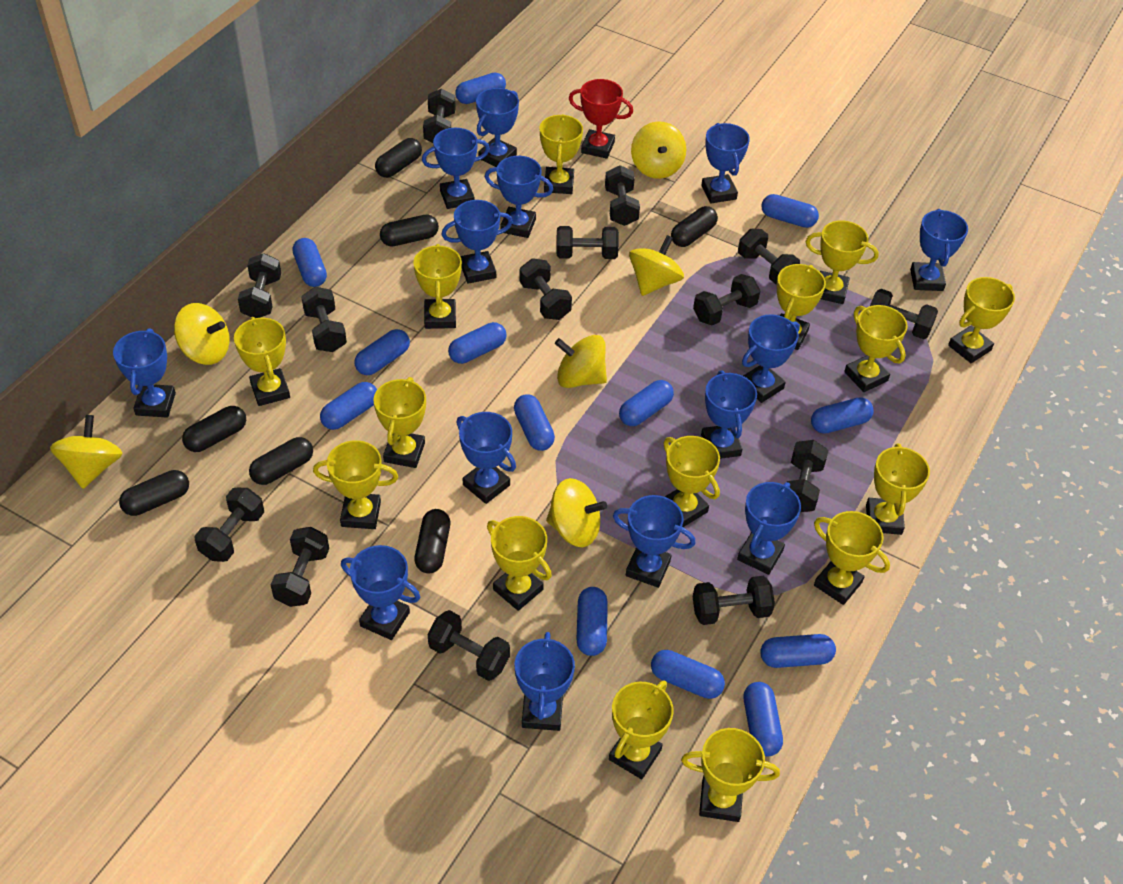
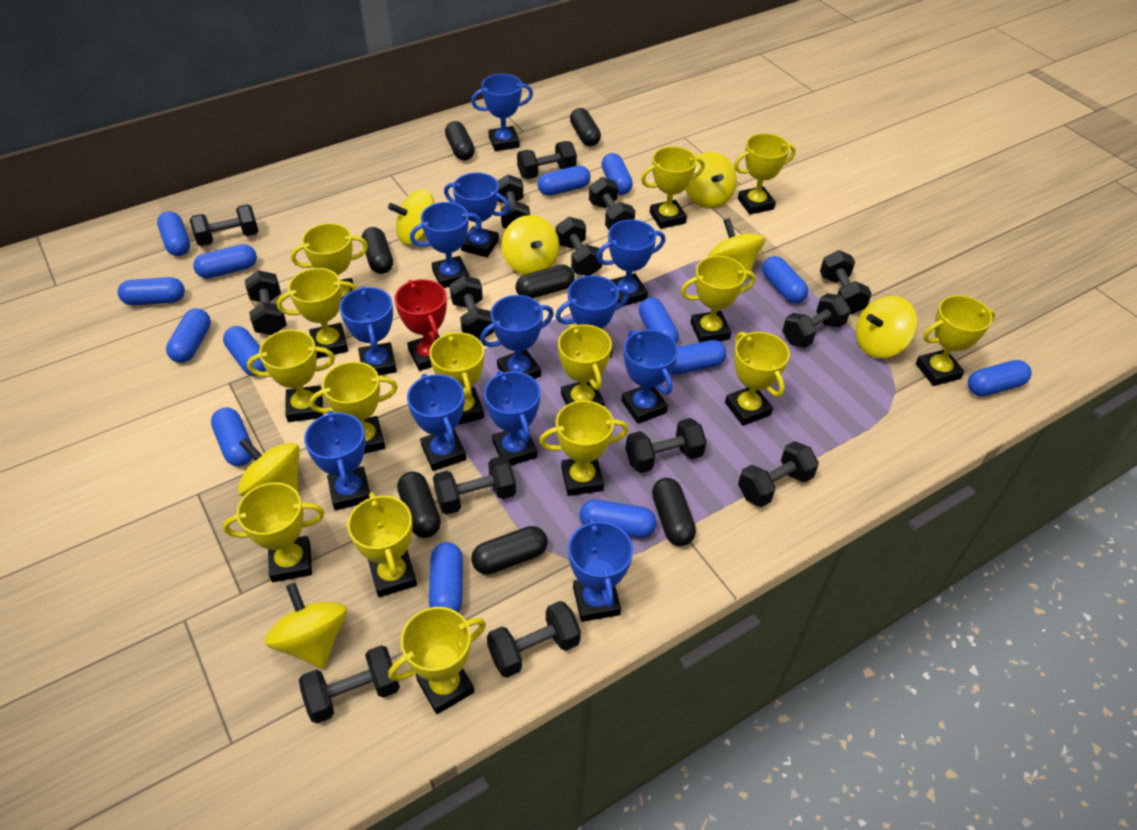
blue capsule: [292,238,327,287] [320,382,377,430] [354,329,410,375] [448,322,507,364] [455,73,506,104] [514,394,555,451] [576,587,608,656] [619,380,674,426] [651,650,725,699] [744,682,783,756] [760,634,836,668] [761,194,819,228] [811,397,874,434] = 13 -> [118,277,185,305] [157,211,190,256] [166,309,211,363] [193,244,257,279] [211,408,252,466] [223,326,266,376] [429,542,463,612] [538,166,591,196] [580,500,656,538] [601,153,633,195] [639,298,679,343] [671,340,727,375] [762,256,808,304] [968,360,1032,396] = 14
blue trophy: [113,328,176,418] [341,545,421,640] [422,128,490,209] [441,200,513,284] [456,412,516,504] [476,88,519,167] [485,156,553,238] [515,632,575,731] [613,495,696,588] [701,123,750,203] [701,370,757,459] [737,482,801,575] [742,314,800,403] [910,209,968,291] = 14 -> [304,410,370,510] [339,286,397,376] [407,374,466,471] [410,202,482,288] [444,172,510,257] [471,74,533,151] [480,295,554,379] [484,370,540,466] [555,275,629,358] [568,516,633,622] [596,220,666,306] [621,330,678,424] = 12
yellow spinning top: [50,415,122,489] [174,303,230,365] [546,478,607,547] [555,335,607,388] [629,235,684,296] [631,121,686,179] = 6 -> [238,437,300,496] [264,583,347,669] [388,189,435,245] [502,215,559,275] [686,152,736,208] [708,218,765,281] [856,296,917,358] = 7

